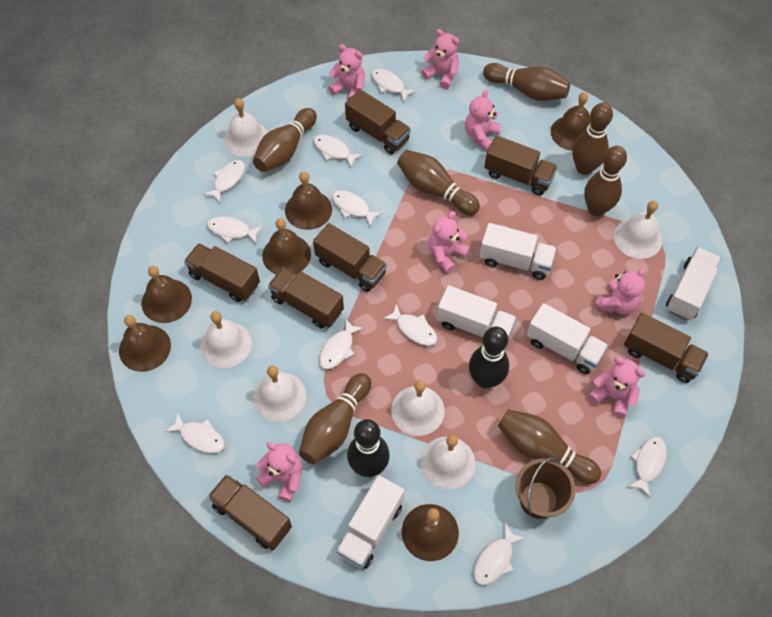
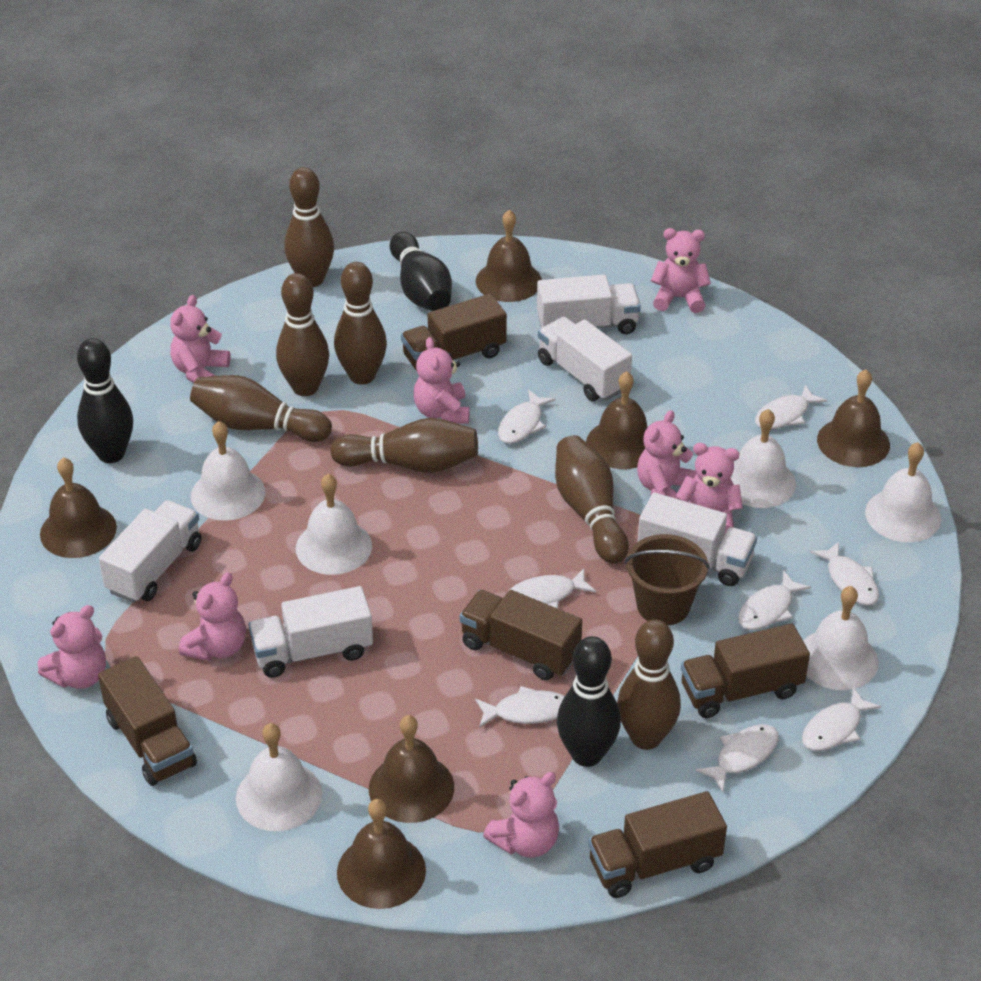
black bowling pin: [347,419,390,477] [469,326,509,389] = 2 -> [77,338,133,463] [390,232,452,311] [557,636,621,767] = 3
brown truck: [184,243,260,302] [208,474,292,550] [268,267,344,329] [313,223,387,292] [345,89,411,155] [484,135,558,196] [624,312,709,383] = 7 -> [98,656,197,786] [401,294,507,370] [460,590,582,680] [588,791,727,898] [681,623,810,718] = 5
pink teddy bear: [256,442,303,502] [328,44,365,100] [421,29,459,89] [428,211,470,273] [465,90,501,151] [588,357,645,417] [595,268,645,314] = 7 -> [38,605,106,689] [170,295,231,383] [179,572,246,661] [414,337,470,424] [483,772,559,858] [637,410,697,500] [651,228,711,313] [676,443,743,533] = 8
white fish: [165,413,225,453] [203,160,245,203] [207,217,263,243] [313,135,363,168] [319,318,364,369] [332,190,383,227] [371,69,416,102] [383,304,437,346] [473,523,525,585] [628,436,667,498] = 10 -> [475,686,565,728] [498,389,555,444] [510,568,596,609] [695,724,779,792] [738,571,811,630] [755,384,827,429] [802,687,881,751] [811,541,879,605] = 8

